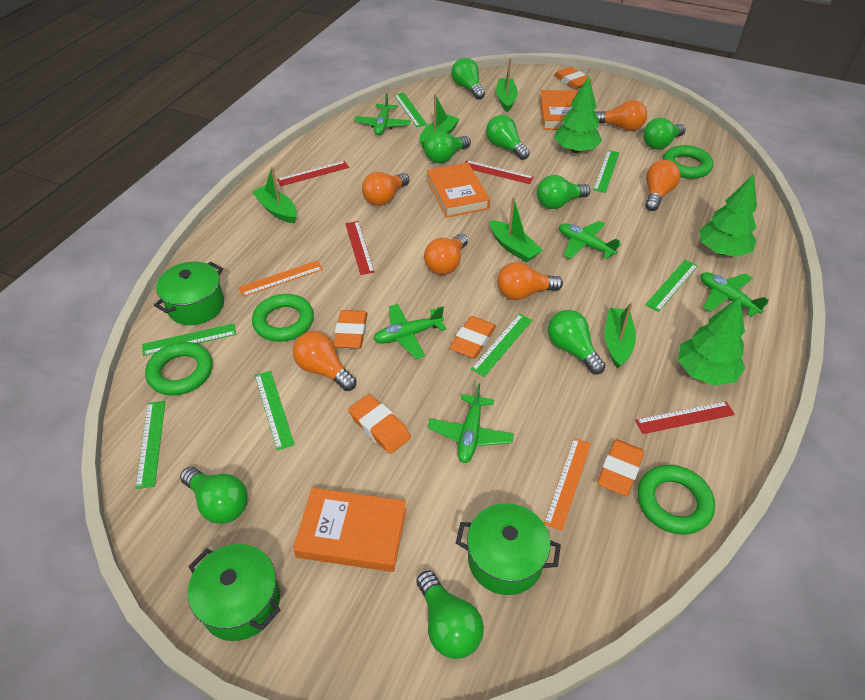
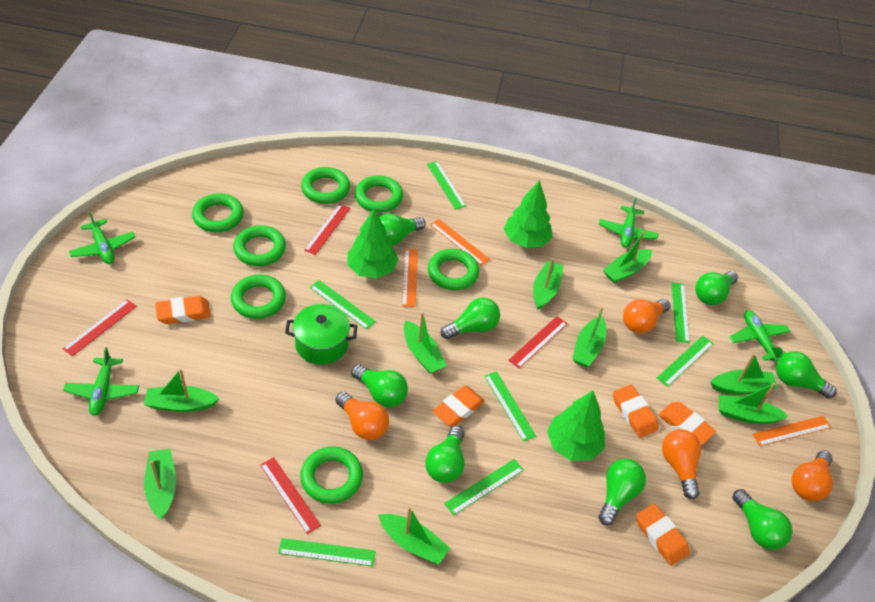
green boat: [252,167,297,223] [419,95,460,149] [490,197,543,262] [496,58,518,112] [604,302,636,369] = 5 -> [144,369,220,412] [144,449,176,519] [378,507,450,565] [404,312,447,373] [533,258,564,310] [572,307,606,367] [603,232,652,283] [710,353,778,395] [719,383,788,424] = 9
green plane: [354,93,411,135] [373,304,446,359] [428,383,514,463] [559,221,621,259] [701,272,769,317] = 5 -> [63,347,139,416] [69,211,135,264] [599,198,659,248] [730,311,791,361] = 4
green pot: [154,261,224,325] [188,544,281,641] [456,503,561,595] = 3 -> [285,304,357,365] = 1
green ring: [145,342,213,396] [252,294,314,342] [637,465,715,535] [663,145,713,179] = 4 -> [192,193,244,232] [231,275,286,319] [233,225,286,266] [300,446,363,504] [301,167,350,204] [355,175,403,213] [428,249,479,290] = 7
orange book: [293,488,406,572] [426,162,490,218] [540,90,578,130] = 3 -> none = 0
orange light bulb: [293,331,357,391] [362,172,410,206] [424,234,468,275] [497,262,563,300] [595,100,647,131] [645,160,680,211] = 6 -> [335,392,389,440] [623,299,670,333] [662,429,701,500] [792,450,833,501] = 4
orange ruler: [238,260,323,297] [544,438,591,531] = 2 -> [402,249,418,307] [430,219,490,266] [752,416,831,446] = 3

